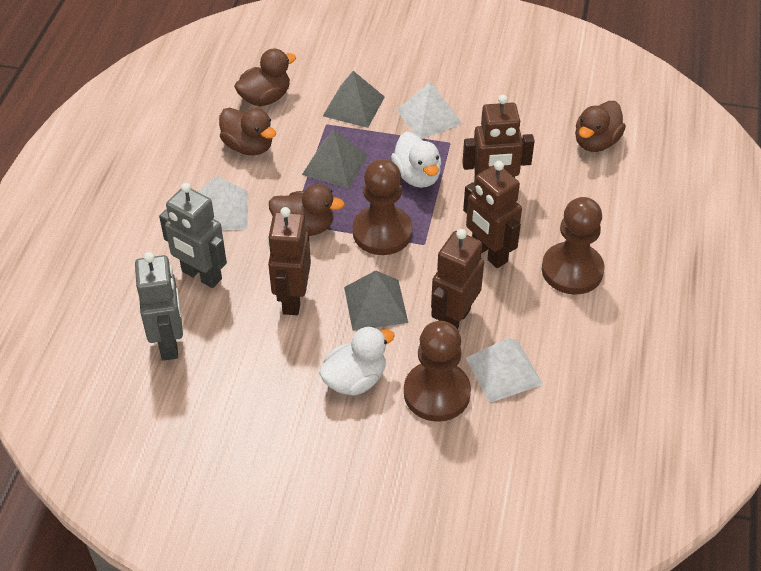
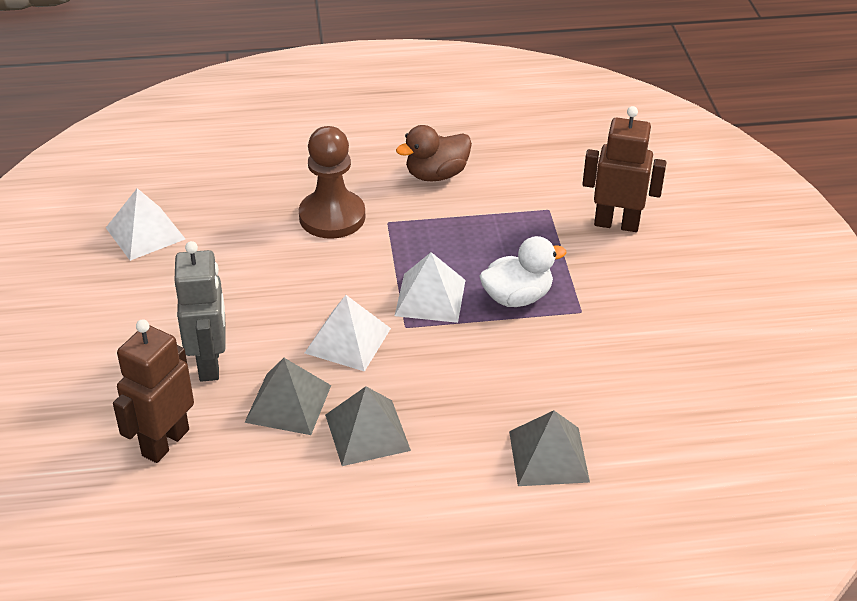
brown duck: [219,108,276,155] [234,48,296,106] [269,184,345,236] [575,101,626,152] = 4 -> [396,125,472,181] = 1
brown pawn: [352,159,413,255] [404,321,471,422] [542,197,604,295] = 3 -> [299,126,365,239] = 1
brown robot: [268,207,311,315] [431,229,484,329] [462,95,535,183] [463,161,522,268] = 4 -> [113,320,194,463] [582,106,666,232] = 2
grey robot: [135,252,183,361] [159,183,227,288] = 2 -> [174,241,226,382] = 1
white duck: [319,326,395,396] [391,132,441,188] = 2 -> [479,236,567,307] = 1

